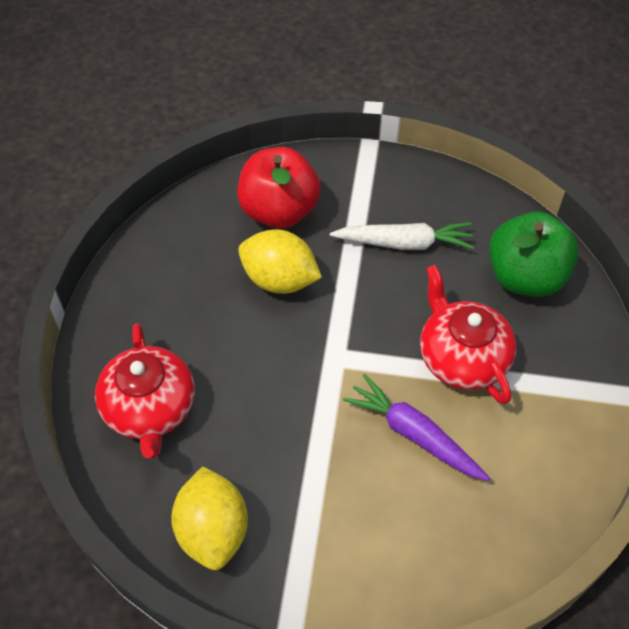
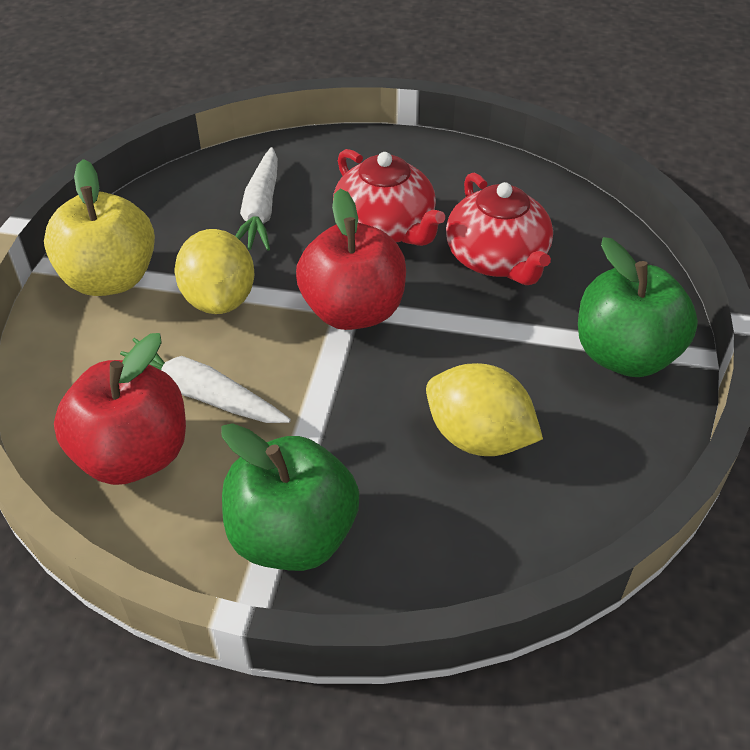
green apple: [489,212,579,297] = 1 -> [221,423,359,571] [578,237,698,377] = 2
purple carrot: [343,374,490,481] = 1 -> none = 0
red apple: [237,147,321,228] = 1 -> [54,333,186,485] [296,189,406,330] = 2
white carrot: [330,222,474,250] = 1 -> [120,338,291,423] [236,147,278,251] = 2
yellow apple: none = 0 -> [44,159,155,296] = 1

